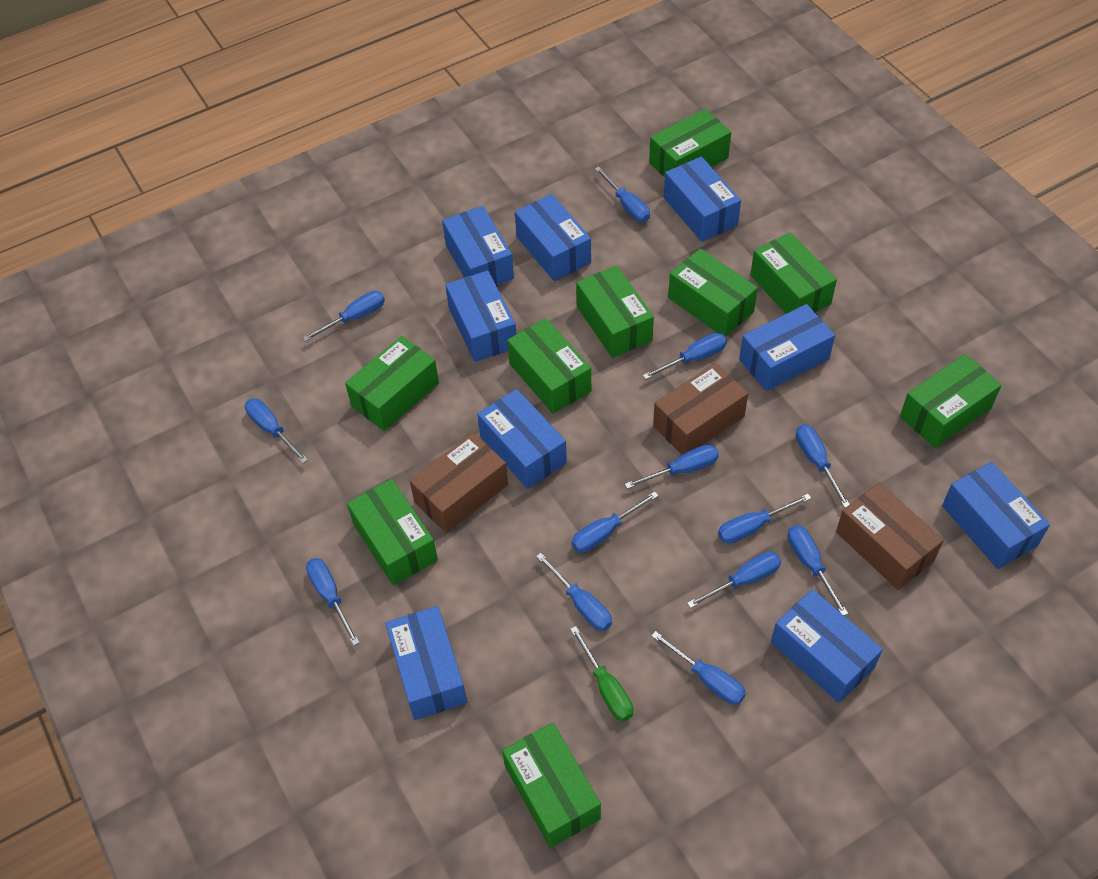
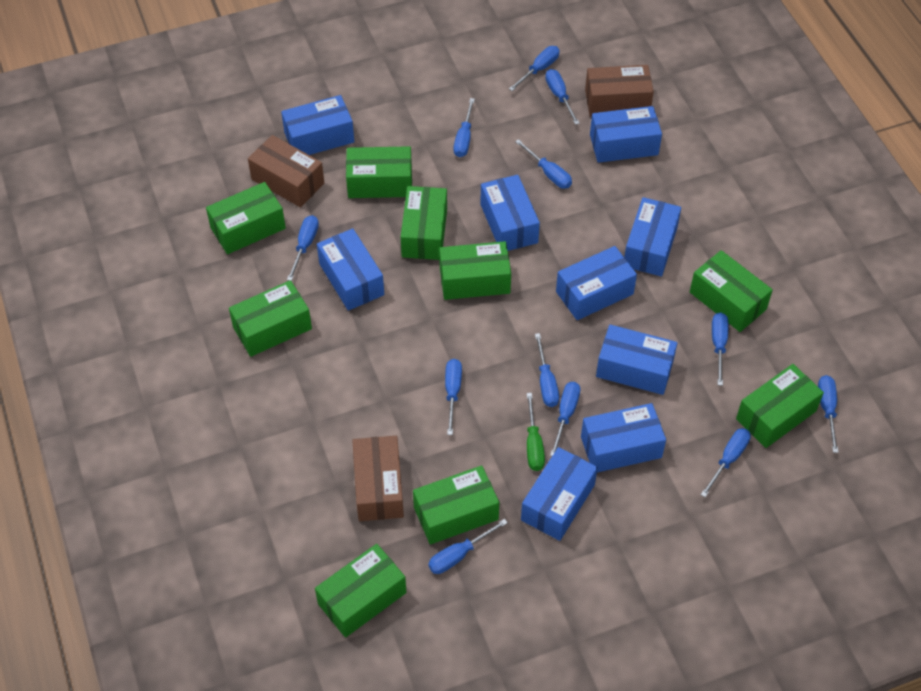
blue screwdriver: [245,398,308,463] [303,291,385,342] [306,558,360,646] [536,553,612,631] [572,491,659,553] [595,167,650,222] [625,444,719,489] [643,333,727,379] [651,631,746,705] [687,551,781,608] [718,494,811,544] [788,525,848,616] [796,424,850,508] = 13 -> [287,215,319,281] [428,519,508,574] [445,359,462,435] [454,98,475,157] [509,46,560,91] [515,139,572,189] [535,333,559,407] [545,69,580,125] [550,382,580,456] [701,428,751,497] [712,313,728,386] [818,375,839,453] = 12

